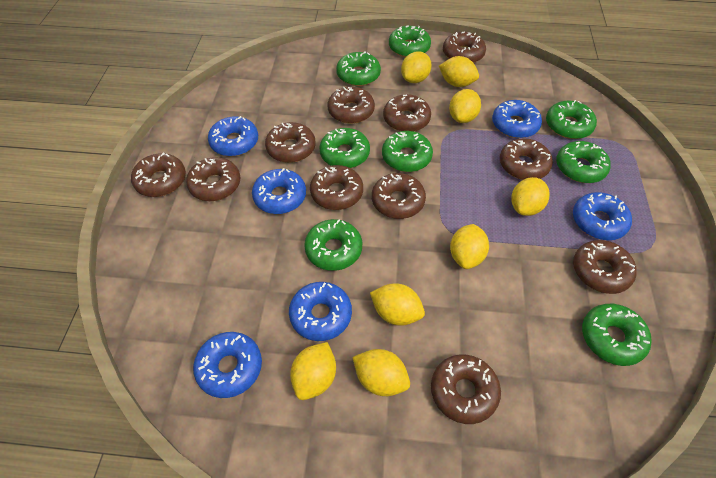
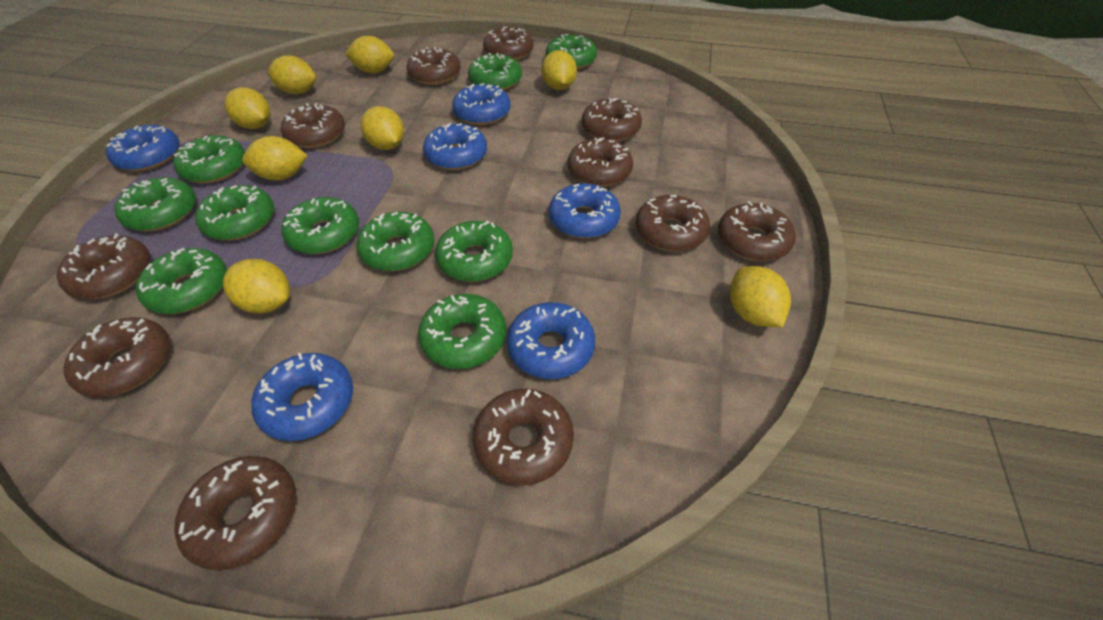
green donut: [304,219,362,271] [319,128,370,168] [336,52,381,86] [382,131,433,172] [389,25,431,57] [546,100,597,139] [556,141,611,183] [582,304,652,366] = 8 -> [114,177,196,231] [136,248,227,314] [173,135,245,184] [195,185,274,240] [281,197,359,254] [356,212,434,271] [418,294,506,369] [435,221,513,282] [468,53,522,90] [546,34,597,70] = 10

